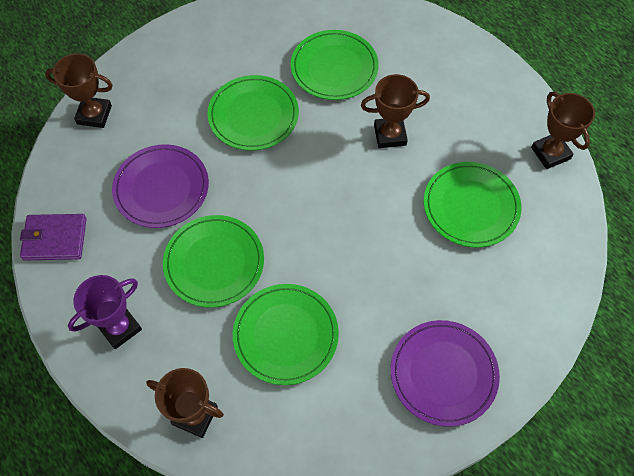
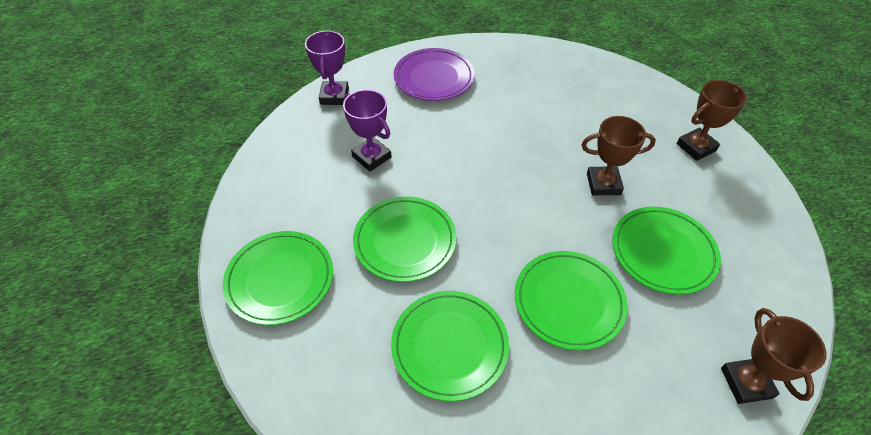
brown trophy: [45,53,113,128] [146,368,224,438] [361,74,430,148] [531,92,595,169] = 4 -> [582,116,656,195] [677,80,747,161] [721,308,827,404] = 3
purple plate: [112,144,209,228] [391,320,500,427] = 2 -> [394,48,475,101] = 1
purple trophy: [68,275,142,349] = 1 -> [305,30,349,105] [343,90,392,172] = 2
purple wallet: [20,214,87,261] = 1 -> none = 0

